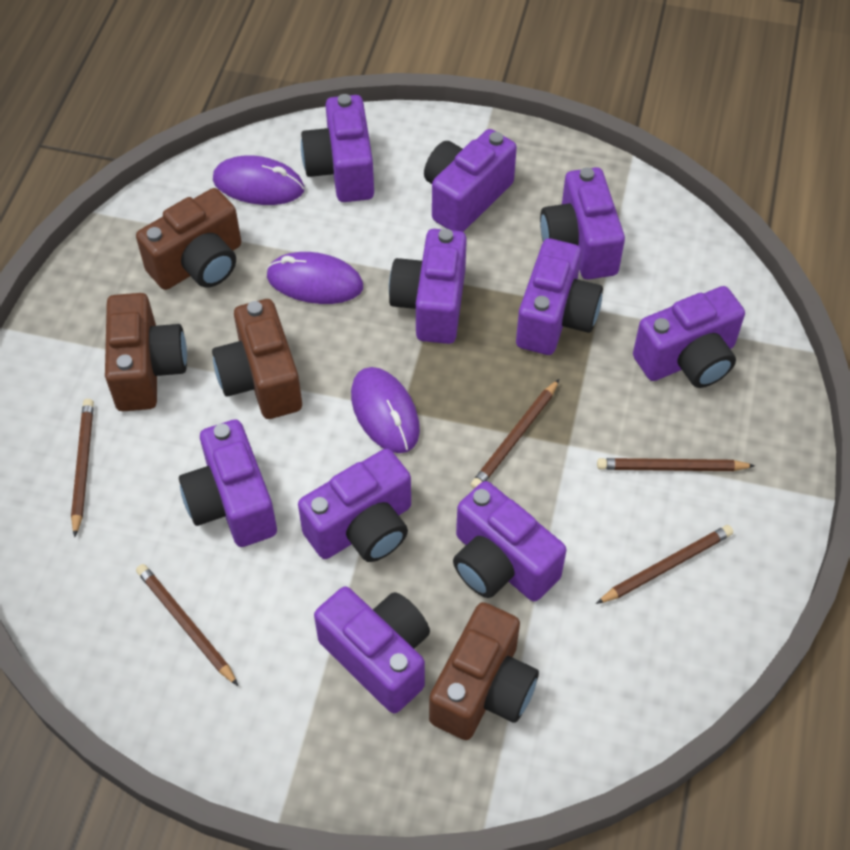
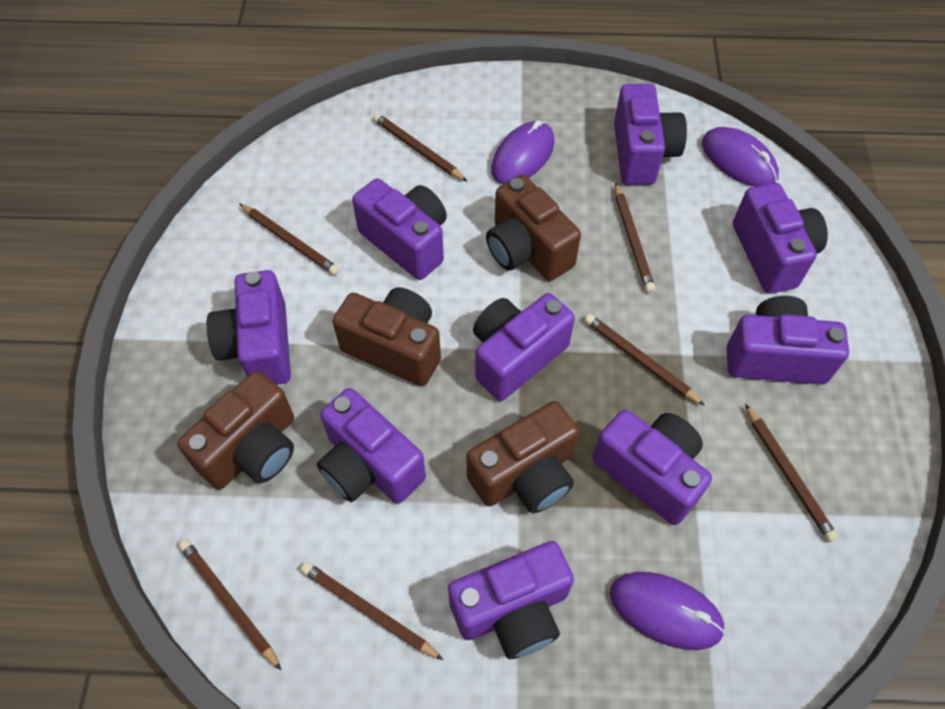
brown pencil: [71,399,94,537] [136,564,238,686] [471,379,559,489] [596,525,733,604] [597,458,755,471] = 5 -> [179,539,281,670] [239,203,340,275] [301,562,443,660] [373,113,468,182] [584,314,705,406] [615,182,655,293] [745,404,838,542] = 7
purple camera: [179,419,277,547] [298,448,411,562] [301,94,374,202] [314,586,430,714] [389,229,467,344] [424,129,517,232] [453,481,566,602] [516,238,603,355] [540,167,625,279] [633,286,745,388] = 10 -> [206,270,291,385] [317,388,426,504] [352,178,447,280] [448,541,574,659] [473,293,575,401] [593,409,712,525] [614,84,687,185] [727,296,849,385] [733,183,828,294] = 9

